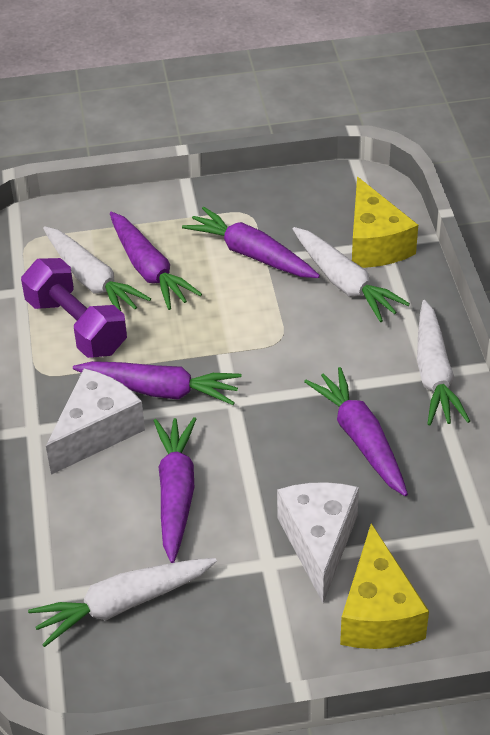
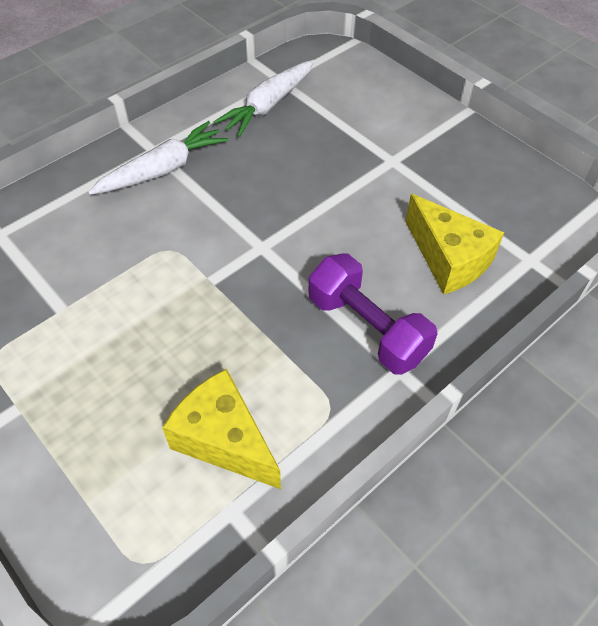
purple carrot: [73,361,242,405] [110,212,202,310] [154,417,196,563] [182,207,320,278] [304,367,408,496] = 5 -> none = 0
white carrot: [28,558,217,647] [43,226,151,311] [293,227,410,322] [417,300,470,425] = 4 -> [88,121,228,195] [214,60,314,137] = 2
white cheese: [46,369,145,475] [277,482,359,603] = 2 -> none = 0

